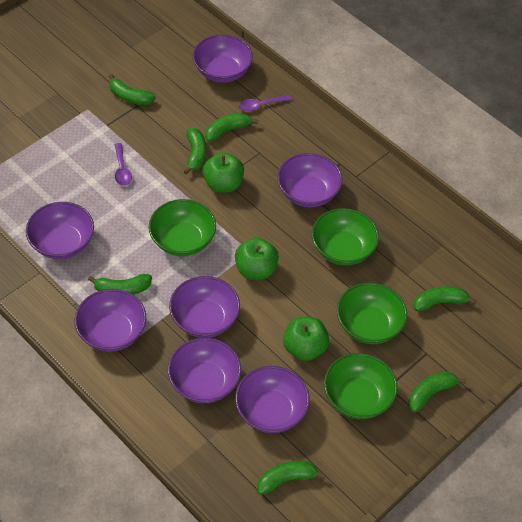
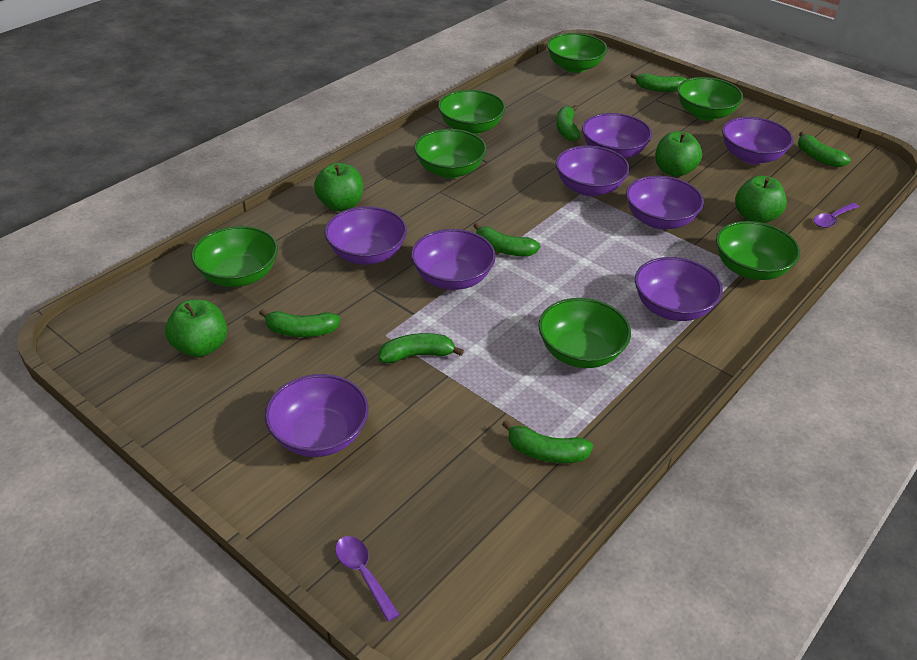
green apple: [202,152,244,193] [235,238,279,280] [283,317,329,361] = 3 -> [165,300,227,357] [314,163,363,211] [655,131,702,177] [735,176,787,223] = 4
green bowl: [149,199,216,256] [312,208,379,266] [324,353,398,419] [337,283,407,344] = 4 -> [191,226,278,287] [414,129,487,178] [438,90,506,135] [538,298,631,368] [547,33,608,73] [677,77,744,121] [716,221,800,280] = 7
purple bowl: [26,202,94,259] [75,289,146,352] [168,338,241,403] [169,276,240,338] [193,35,253,83] [235,366,310,433] [277,153,342,207] = 7 -> [265,374,369,457] [325,206,407,265] [411,229,496,290] [556,146,630,196] [582,113,652,159] [626,176,704,230] [635,257,723,321] [722,117,794,164] = 8

